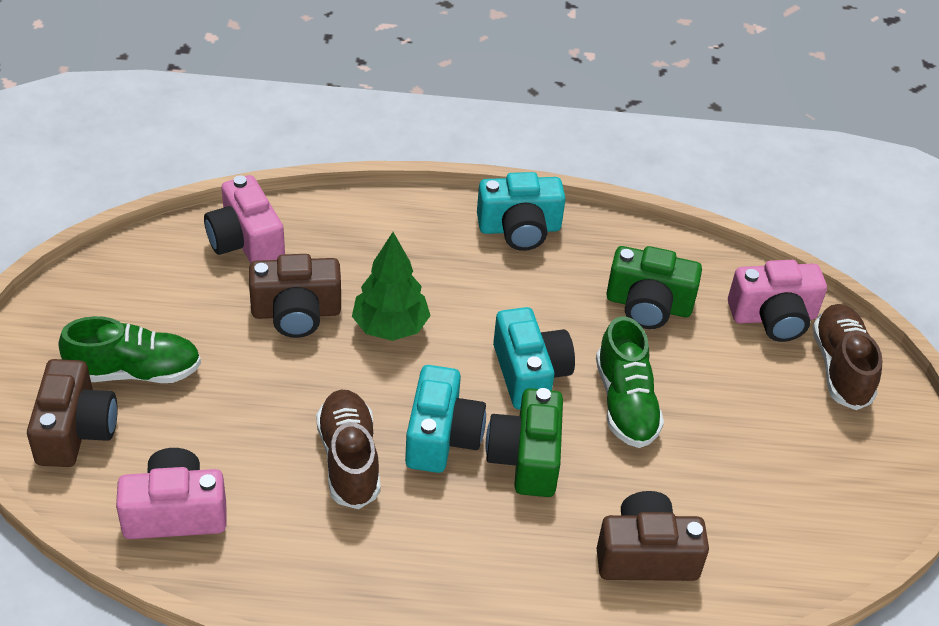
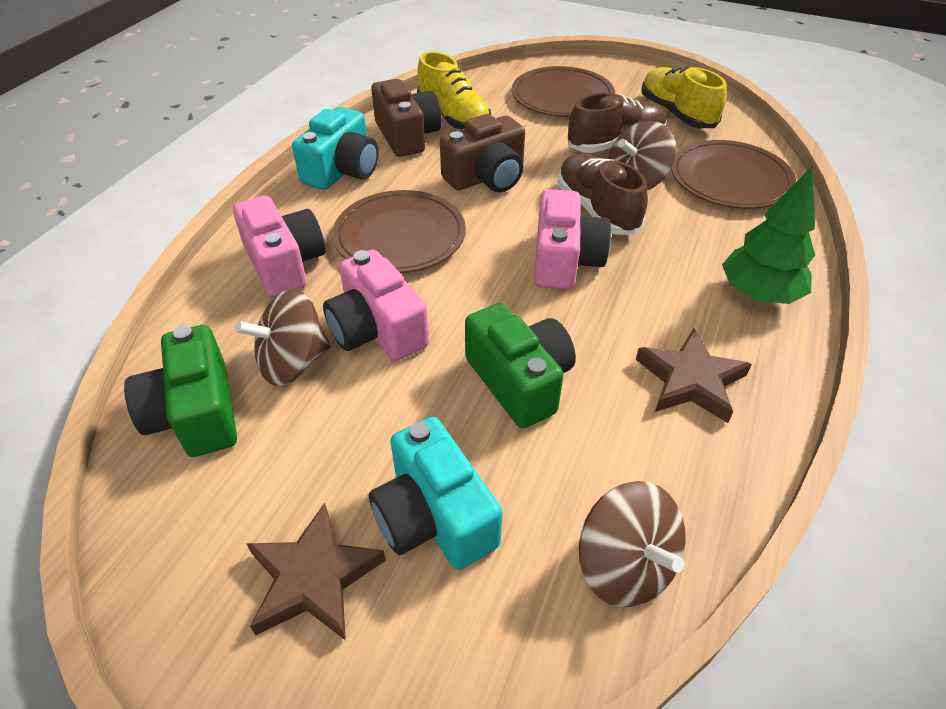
brown camera: [27,359,118,467] [249,254,341,338] [597,491,709,581] = 3 -> [371,79,442,157] [440,114,525,192] = 2
brown plate: none = 0 -> [332,190,466,273] [512,66,615,117] [671,140,796,209] = 3
brown spinning top: none = 0 -> [235,289,331,386] [579,481,686,607] [608,121,676,191] = 3
brown star: none = 0 -> [246,503,386,641] [636,328,752,423] = 2
green shoe: [59,316,201,383] [596,316,664,448] = 2 -> none = 0
turquoise camera: [405,365,486,473] [477,172,566,251] [493,307,575,409] = 3 -> [292,107,379,190] [369,417,503,570] = 2
yellow shoe: none = 0 -> [417,51,491,129] [641,66,727,128] = 2

